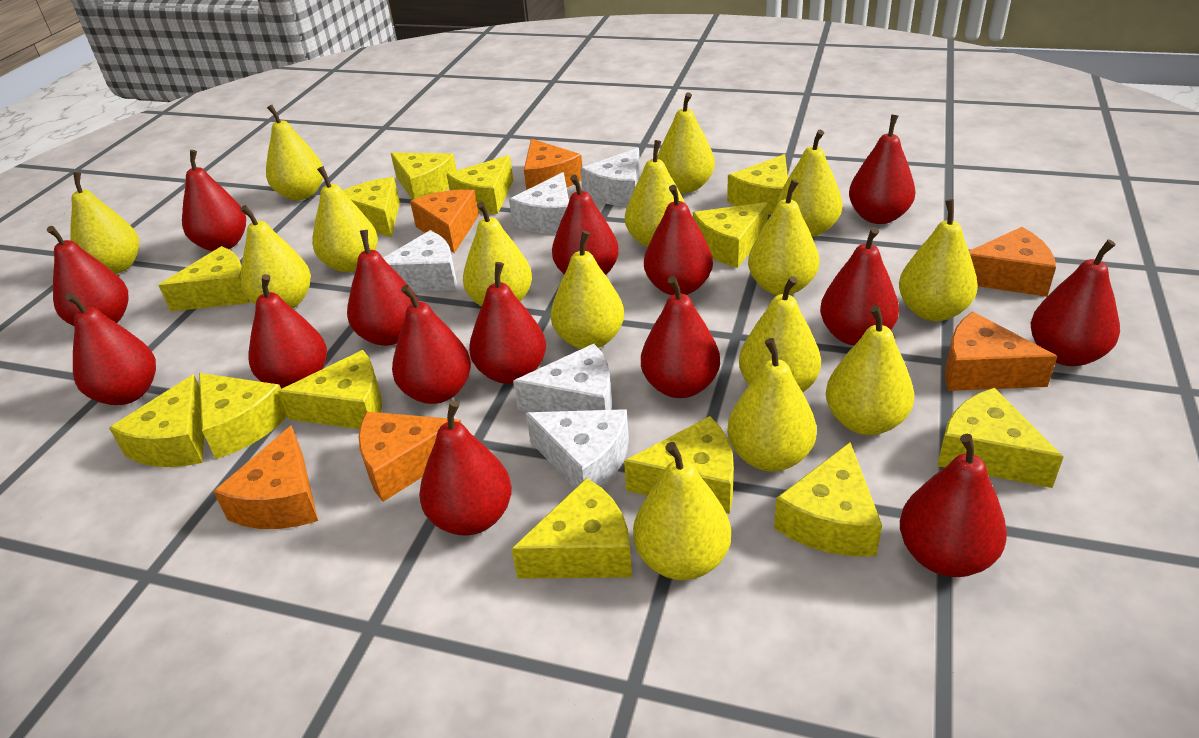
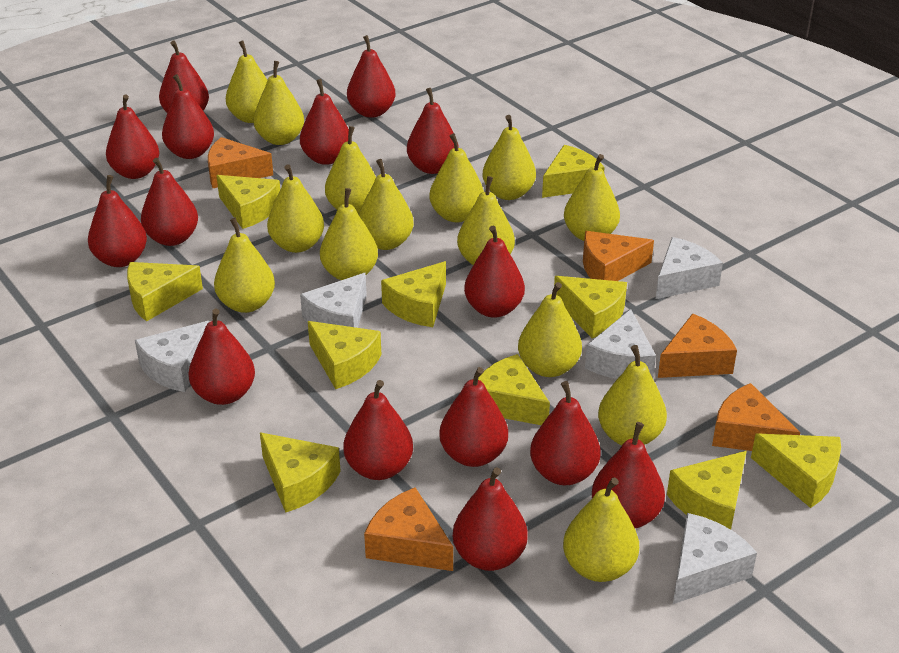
orange cheese: [213,425,318,529] [359,412,462,502] [410,189,479,253] [524,139,582,190] [945,312,1058,391] [969,227,1056,297] = 6 -> [208,137,273,188] [364,487,453,571] [583,231,654,281] [658,314,737,378] [712,383,800,451] = 5
yellow cheese: [109,374,204,467] [159,246,250,311] [199,373,287,459] [278,350,382,429] [343,177,400,238] [391,152,457,200] [447,155,513,214] [511,478,632,579] [624,416,734,514] [693,202,768,268] [727,154,788,215] [774,442,882,557] [937,388,1064,488] = 13 -> [127,262,203,322] [216,175,280,229] [260,432,341,513] [308,321,381,389] [381,261,446,327] [478,354,550,425] [542,145,605,198] [554,276,627,338] [667,451,747,530] [751,433,841,508] = 10
yellow pear: [70,172,139,274] [240,205,311,309] [266,105,323,200] [312,166,378,272] [463,202,532,307] [551,231,624,349] [625,140,685,247] [633,442,731,580] [657,92,715,193] [727,338,817,472] [739,276,821,392] [748,179,819,295] [777,130,843,237] [826,305,914,435] [899,199,978,321] = 15 -> [214,218,275,313] [226,41,267,123] [253,61,304,145] [267,164,324,253] [320,188,378,280] [325,126,376,215] [359,159,414,250] [429,133,484,222] [457,176,515,265] [483,115,536,200] [518,282,582,377] [563,477,639,582] [564,154,620,241] [598,345,667,445] = 14

